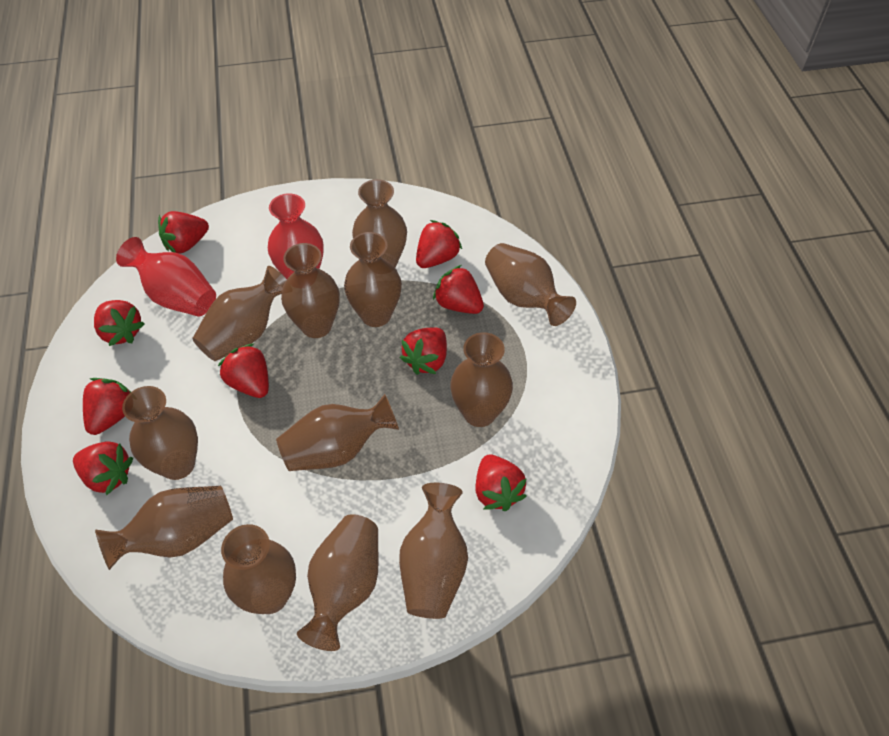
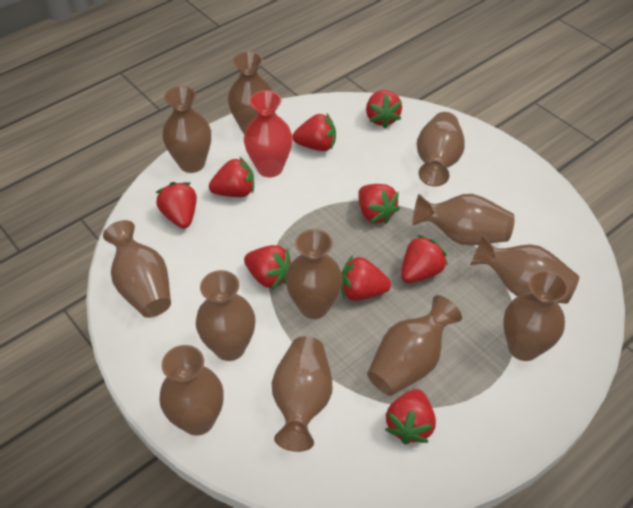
red vase: [116,237,216,316] [268,193,324,279] = 2 -> [244,90,292,177] = 1

